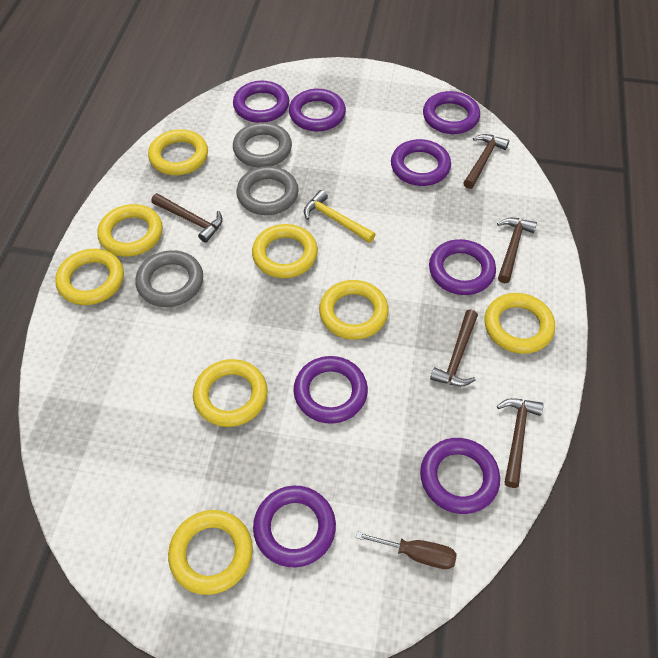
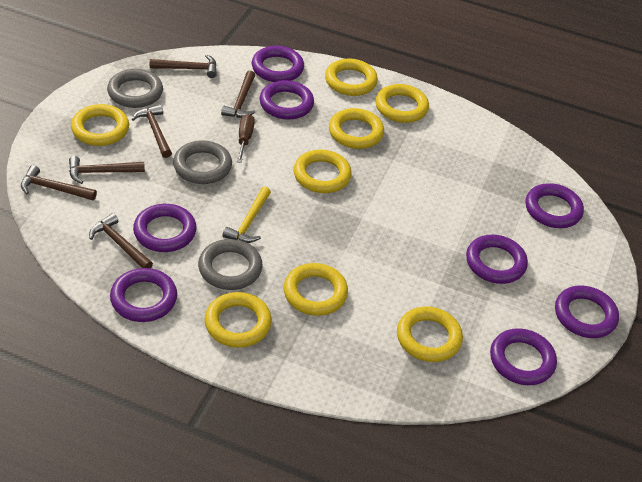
brown hammer: [151,193,223,243] [430,310,478,386] [463,134,509,189] [497,218,537,283] [497,398,543,488] = 5 -> [21,165,97,200] [69,156,145,184] [89,213,153,268] [132,105,172,158] [150,54,217,78] [221,70,255,118] = 6

